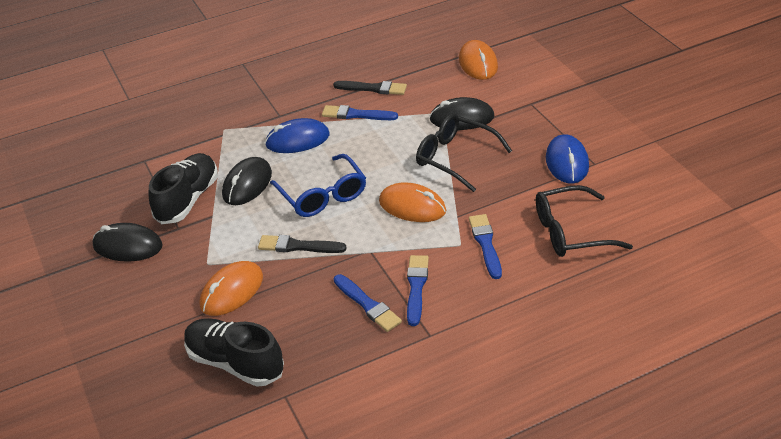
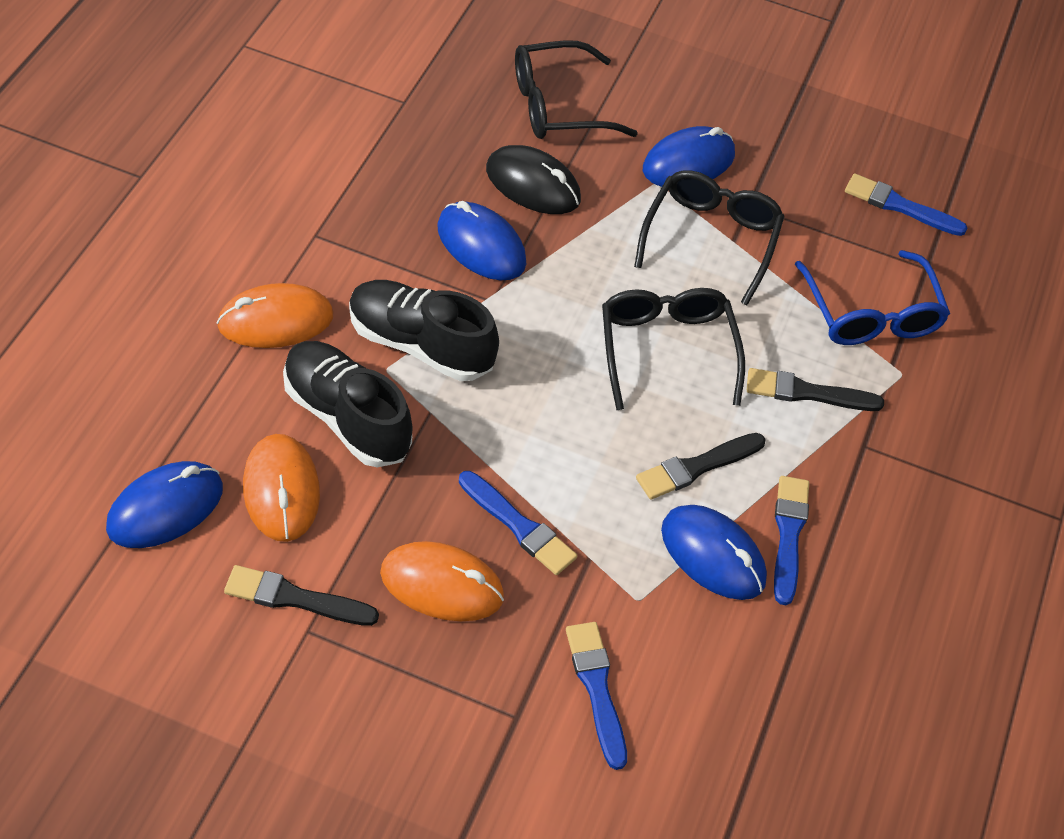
black brush: [258,235,347,253] [333,81,407,95] = 2 -> [224,565,379,626] [636,433,766,500] [747,368,884,411] = 3
black glasses: [416,114,512,192] [536,185,633,257] = 2 -> [515,40,638,139] [602,288,745,410] [634,170,785,305] = 3
black mouse: [93,223,163,262] [222,157,272,205] [429,97,494,130] = 3 -> [486,145,581,214] = 1
blue mouse: [265,118,330,153] [546,134,589,184] = 2 -> [106,461,223,548] [437,201,527,281] [643,126,735,187] [661,505,767,600] = 4

